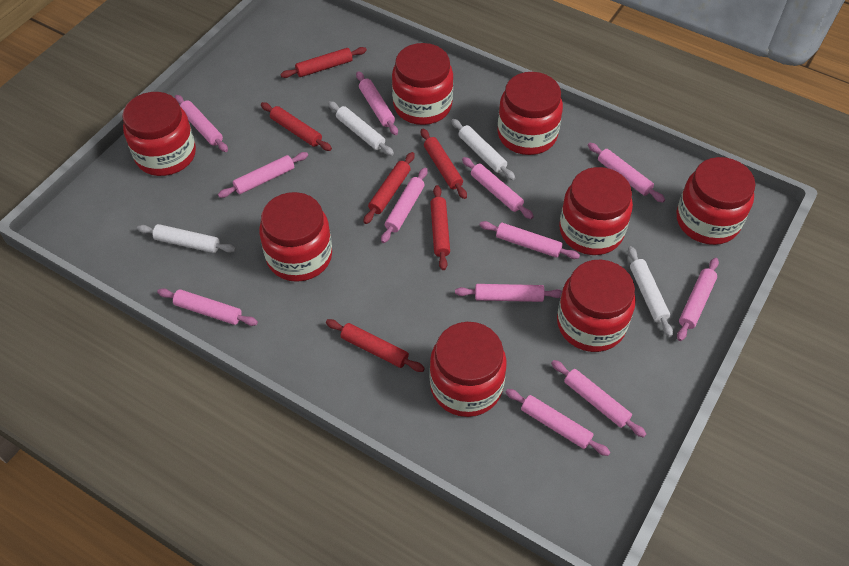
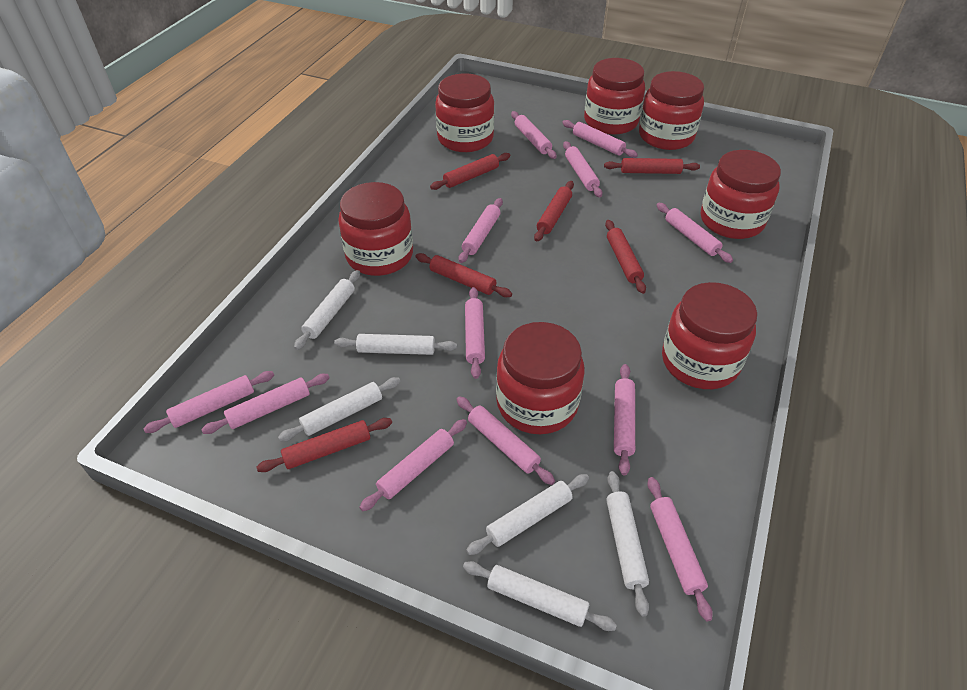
red jar: [122,92,196,176] [259,192,332,282] [392,43,453,125] [430,322,507,417] [497,72,563,155] [557,260,636,352] [559,167,633,255] [677,157,755,245] = 8 -> [338,182,413,276] [435,73,494,152] [496,322,584,434] [584,58,645,135] [639,71,704,150] [662,282,757,389] [701,150,781,239] = 7
white rolling pin: [137,224,236,253] [328,101,394,156] [451,119,515,180] [628,246,673,337] = 4 -> [278,377,401,442] [294,270,360,350] [334,334,457,355] [463,561,617,631] [466,474,589,555] [606,471,649,616] = 6

